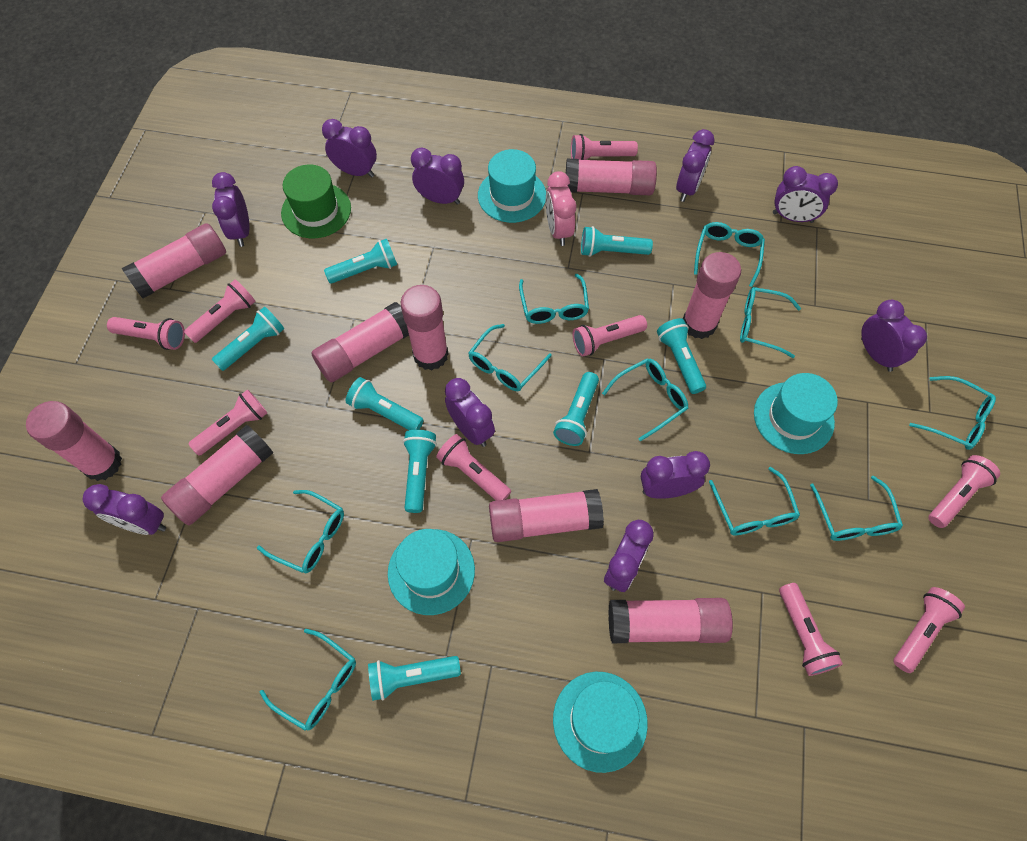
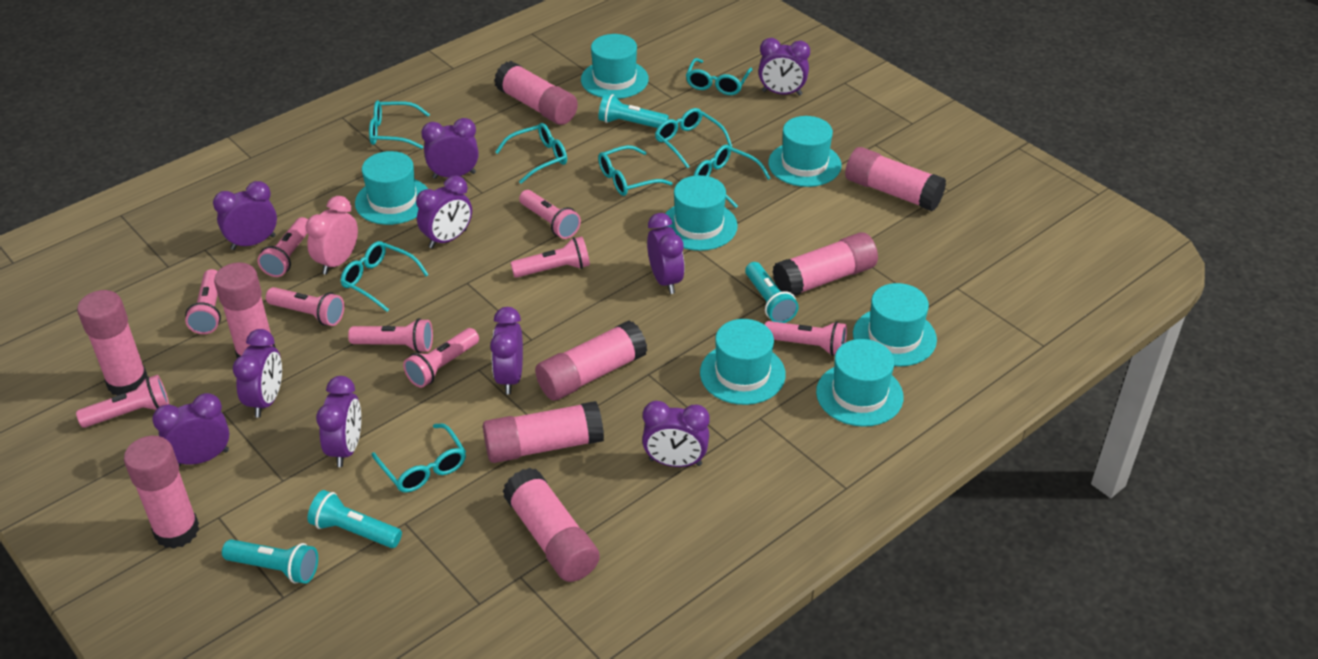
green hat: [281,164,351,238] = 1 -> none = 0
turquoise flashlight: [212,306,285,371] [324,239,397,284] [346,377,424,430] [368,656,461,701] [403,430,437,513] [553,372,599,446] [581,226,653,257] [657,318,706,394] = 8 -> [222,539,318,584] [308,490,402,548] [598,94,669,128] [745,262,799,323] = 4
turquoise glasses: [257,490,344,573] [260,629,356,731] [468,324,552,391] [519,274,589,324] [602,358,689,441] [694,222,765,287] [709,467,800,535] [740,287,801,358] [810,476,903,541] [909,376,996,450] = 10 -> [340,241,429,312] [369,100,430,149] [372,423,466,493] [495,123,567,184] [598,145,673,196] [655,108,732,169] [686,58,752,95] [694,145,771,208] = 8
turquoise hat: [388,529,475,615] [478,149,546,223] [553,672,648,773] [754,373,838,454] = 4 -> [355,151,428,225] [581,34,649,99] [665,175,738,251] [700,319,786,405] [768,116,841,187] [816,339,904,427] [853,283,937,367] = 7

